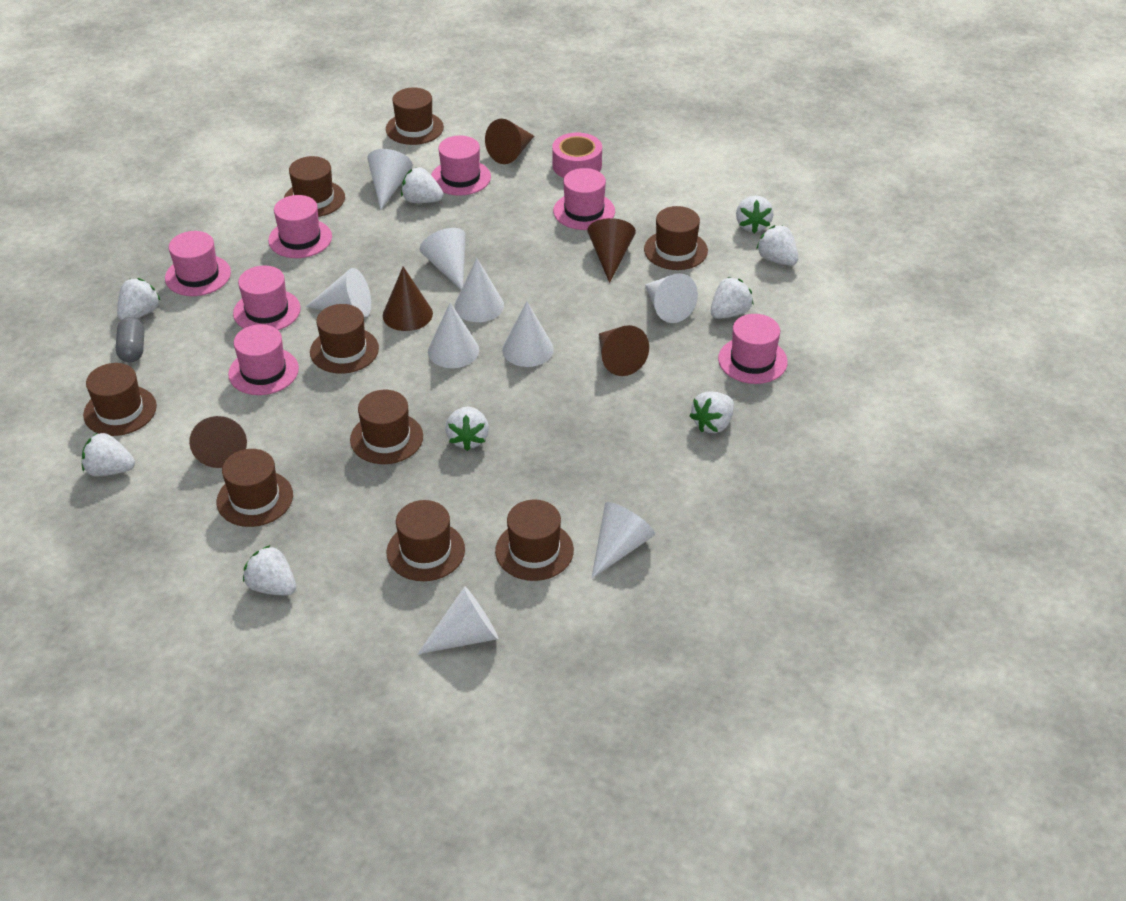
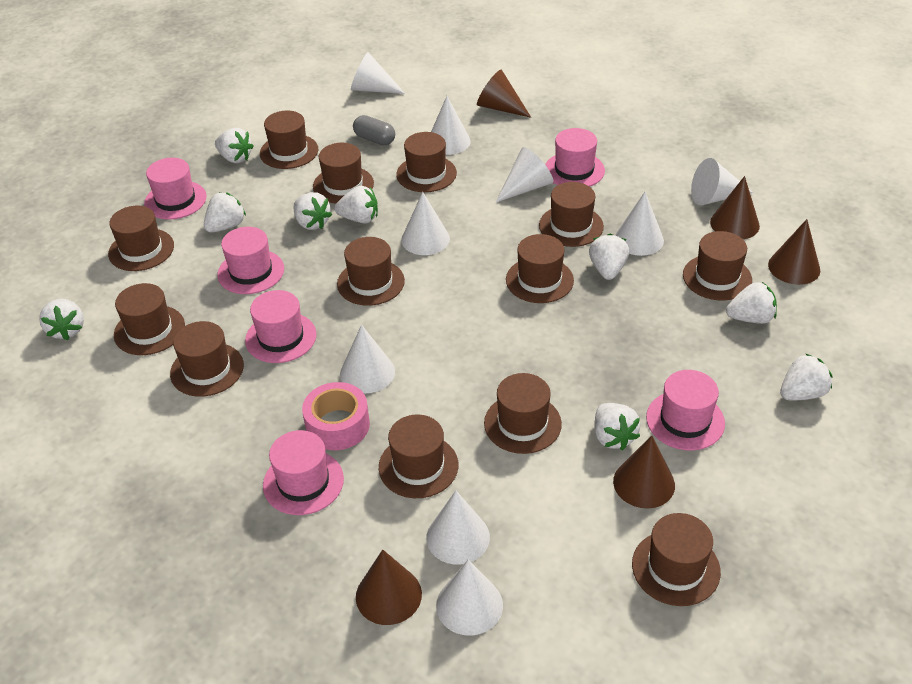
brown hat: [83,363,157,436] [217,449,293,527] [284,156,345,217] [310,304,379,374] [350,390,423,464] [386,88,444,145] [387,500,465,581] [495,500,574,581] [644,206,708,270] = 9 -> [108,206,174,271] [114,283,185,355] [170,321,244,397] [260,111,318,169] [313,143,374,204] [337,237,405,306] [379,415,458,498] [396,132,457,192] [484,373,562,454] [506,234,574,303] [539,182,604,247] [632,513,721,606] [683,231,752,300] = 13
pink hat: [165,231,231,296] [228,324,299,395] [233,266,301,330] [268,195,332,258] [431,135,491,196] [553,168,615,230] [718,314,788,384] = 7 -> [144,158,207,220] [217,227,284,294] [245,290,317,363] [263,430,344,515] [545,128,605,187] [646,370,725,451] = 6

